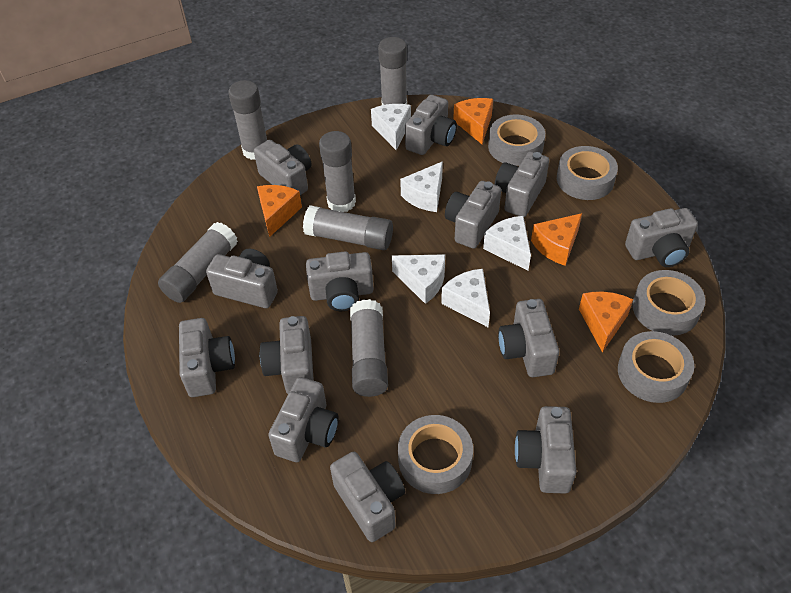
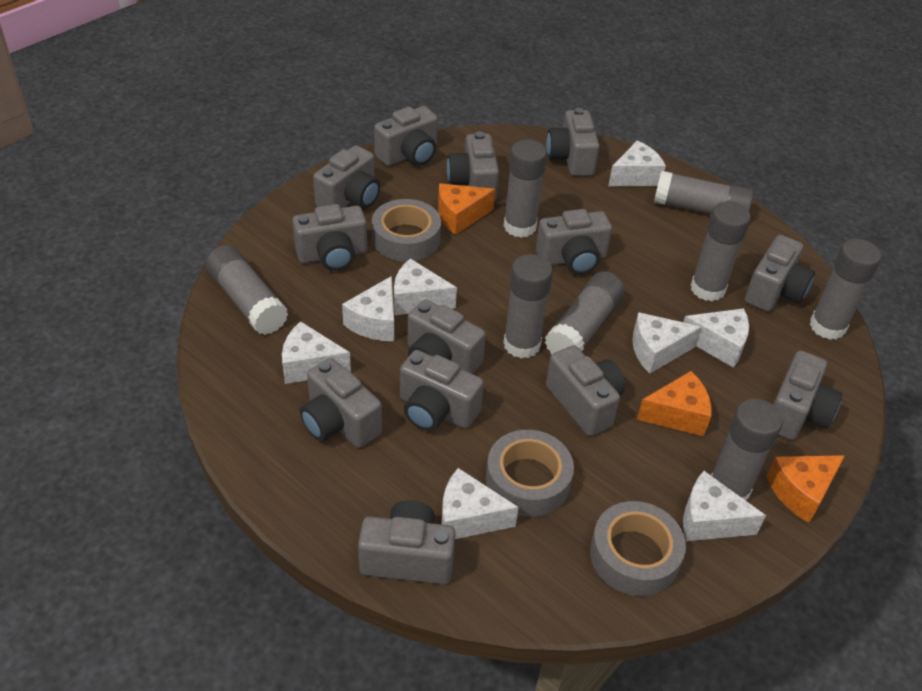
grey glue stick: [158,222,238,303] [228,80,267,160] [303,205,393,250] [319,131,356,212] [350,299,388,397] [378,37,407,105] = 6 -> [206,245,288,335] [503,254,553,359] [504,140,547,238] [545,271,625,354] [654,171,753,214] [691,201,751,302] [711,399,783,501] [810,239,882,340] = 8
grey tape: [398,415,473,494] [488,114,545,166] [557,146,618,200] [618,331,694,403] [633,270,705,336] = 5 -> [372,199,441,262] [486,430,574,517] [590,501,686,596] = 3
orange cheese: [257,185,302,237] [453,98,493,144] [531,213,582,266] [579,292,633,353] = 4 -> [438,183,495,235] [637,371,712,436] [766,455,845,523] = 3
white cheese: [371,104,411,150] [392,254,445,304] [400,161,443,212] [441,269,490,327] [483,216,531,271] = 5 -> [282,321,351,384] [342,276,394,341] [394,258,457,315] [442,468,519,539] [608,140,666,186] [632,312,702,373] [683,308,749,368] [683,471,766,541] = 8

